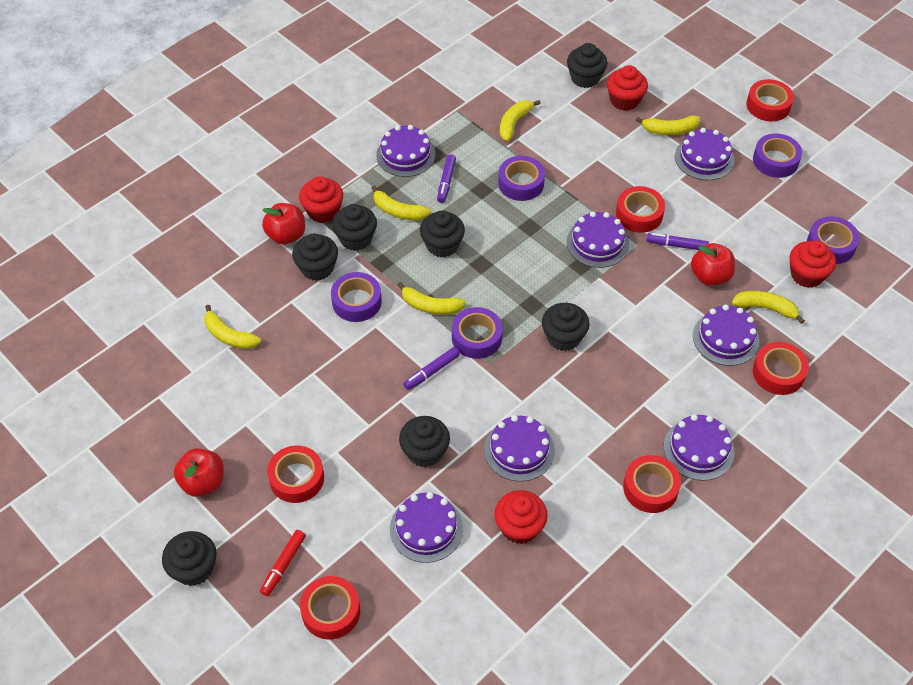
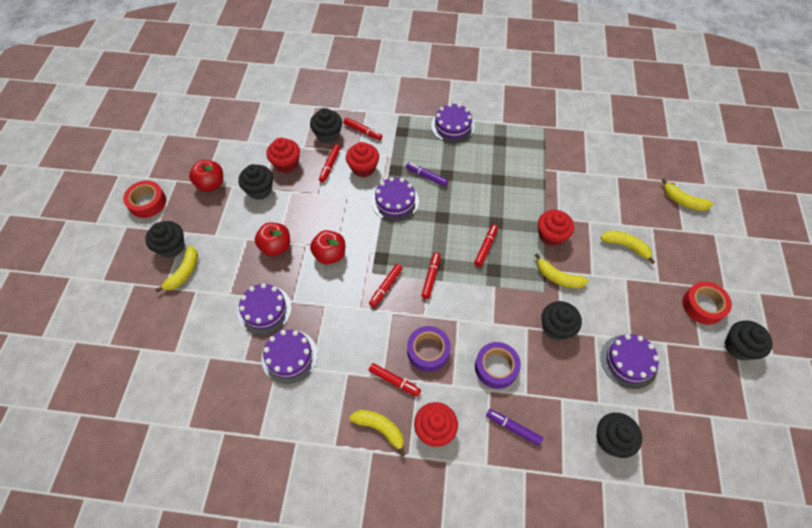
black cupcake: [162,531,217,586] [292,234,338,281] [332,204,377,251] [399,416,450,468] [420,210,465,258] [542,303,589,351] [567,43,607,88] = 7 -> [145,221,185,258] [238,164,273,200] [310,108,342,143] [542,301,582,341] [596,413,642,458] [725,320,773,360] = 6
purple cake: [376,125,435,177] [390,492,463,563] [484,415,555,482] [566,212,629,268] [664,414,734,481] [675,128,734,180] [693,304,760,366] = 7 -> [238,283,292,335] [262,330,318,384] [371,177,419,222] [431,103,475,143] [601,334,659,389] = 5
purple marker: [403,347,460,390] [437,154,456,203] [646,233,709,250] = 3 -> [406,162,448,187] [486,409,543,446] = 2
purple tape: [331,272,382,322] [452,307,503,359] [498,156,545,201] [753,134,802,178] [807,216,860,264] = 5 -> [407,326,451,372] [475,342,521,389] = 2
red marker: [260,530,306,596] = 1 -> [319,144,340,182] [343,117,382,140] [369,264,403,307] [369,363,421,397] [421,252,440,299] [474,224,498,267] = 6
red tape: [267,445,324,503] [300,576,360,639] [616,186,665,233] [623,455,681,513] [746,79,794,121] [753,342,809,395] = 6 -> [123,180,166,218] [682,281,732,325] = 2
yellow banana: [204,305,261,349] [372,185,431,220] [398,282,466,315] [500,100,541,141] [636,116,700,135] [732,291,805,324] = 6 -> [155,246,198,292] [349,410,405,457] [535,253,589,288] [600,231,655,264] [662,178,713,211] = 5

